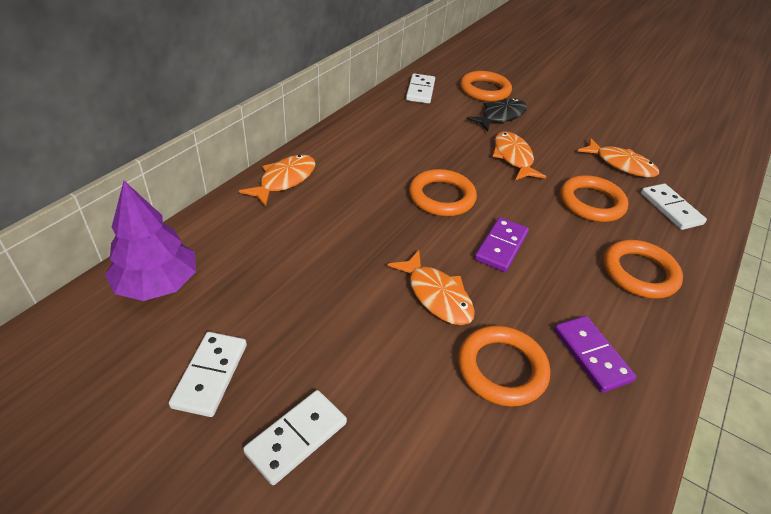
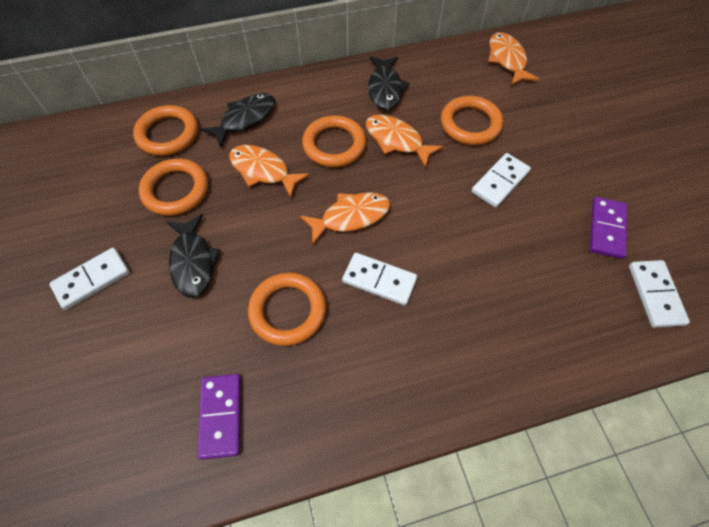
black fish: [466,98,527,131] = 1 -> [167,214,220,297] [201,93,275,147] [368,57,409,110] = 3
purple tree: [105,181,196,301] = 1 -> none = 0

